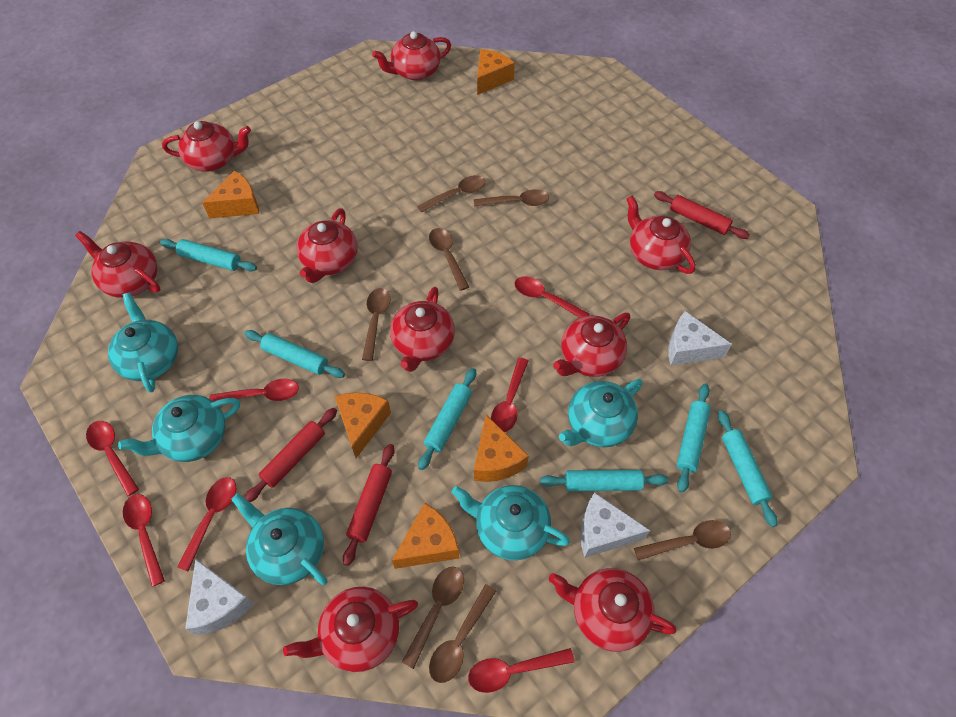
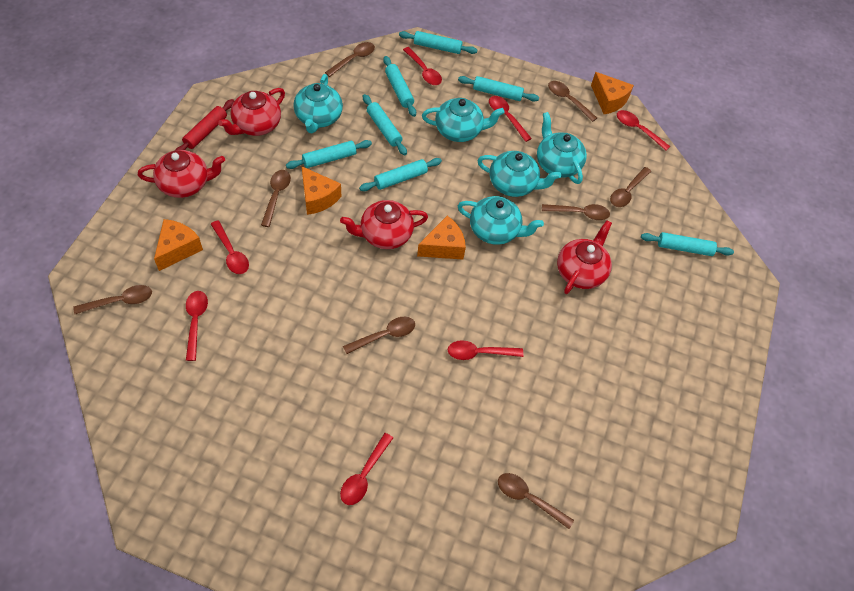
brown spoon: [362,288,390,361] [402,567,464,669] [417,175,486,213] [429,228,469,291] [429,584,496,683] [474,189,549,206] [634,520,731,560] = 7 -> [73,285,152,314] [261,170,291,227] [325,42,375,77] [343,317,415,354] [498,473,574,529] [542,204,610,220] [548,81,597,122] [610,167,651,207] = 8
orange cheese: [202,170,259,218] [335,392,391,458] [392,503,459,569] [474,415,529,482] [477,49,515,95] = 5 -> [154,219,203,271] [302,167,342,215] [417,216,466,260] [591,72,634,114] = 4
red rolling pin: [245,408,337,502] [343,444,394,566] [654,191,750,239] = 3 -> [175,99,234,150] = 1
red teapot: [75,231,160,298] [162,121,251,172] [283,587,418,672] [296,208,357,283] [372,31,451,81] [390,287,455,372] [549,568,676,652] [553,313,630,377] [626,195,696,274] = 9 -> [138,150,225,198] [218,88,285,136] [340,200,428,249] [557,220,612,294] = 4
turquoise rolling pin: [160,239,257,271] [244,330,345,378] [418,368,476,470] [540,470,669,491] [677,384,711,493] [718,410,778,527] = 6 -> [286,140,372,169] [359,158,442,191] [363,94,407,155] [383,56,416,117] [399,31,477,54] [458,76,539,102] [641,232,734,256] = 7
white cheese: [185,559,255,635] [580,492,650,558] [668,311,732,365] = 3 -> none = 0

